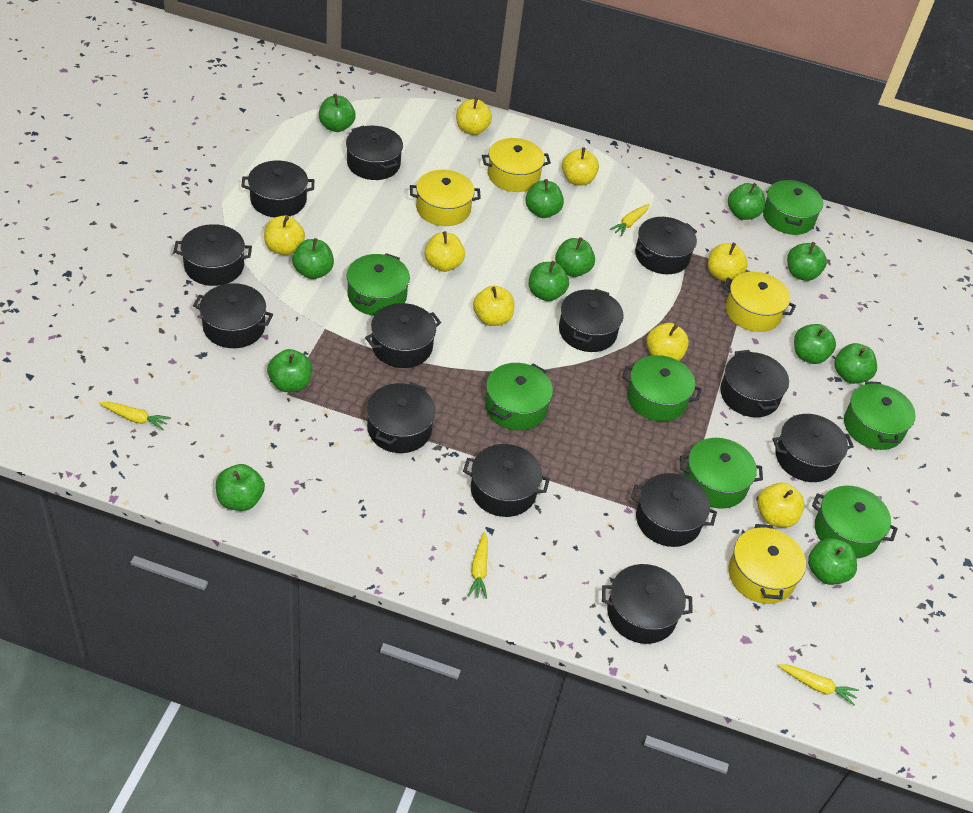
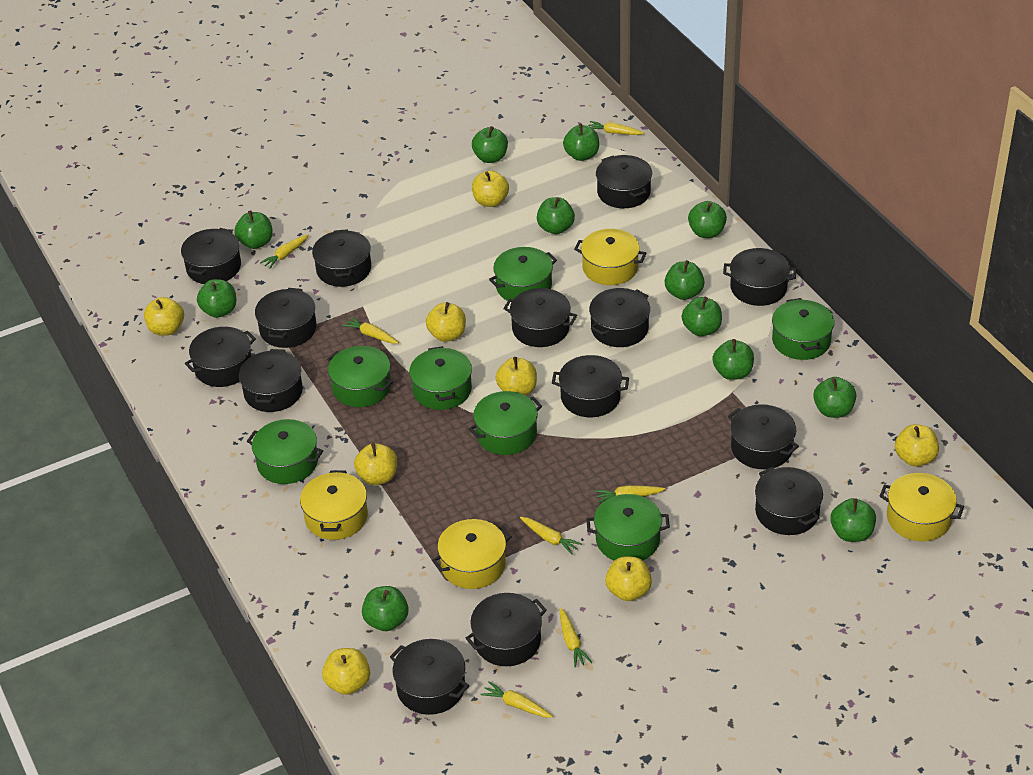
black pot: [173,224,252,286] [193,283,273,348] [241,161,314,218] [346,126,403,180] [365,303,441,368] [367,382,436,453] [463,444,550,517] [559,289,624,352] [602,564,693,644] [631,473,717,547] [635,217,697,274] [720,350,789,417] [772,414,854,482] = 13 -> [181,228,241,284] [185,327,256,387] [239,349,303,412] [255,288,317,348] [312,229,371,287] [390,639,469,715] [466,593,547,666] [503,288,577,347] [552,355,629,417] [589,288,650,347] [596,155,652,208] [723,248,796,306] [728,404,799,469] [755,467,823,535] = 14
yellow carrot: [99,402,171,430] [468,532,488,599] [609,204,650,237] [778,664,859,706] = 4 -> [260,234,309,269] [342,317,399,344] [480,681,553,718] [520,517,582,555] [560,608,592,667] [588,121,644,135] [594,485,665,503] = 7

